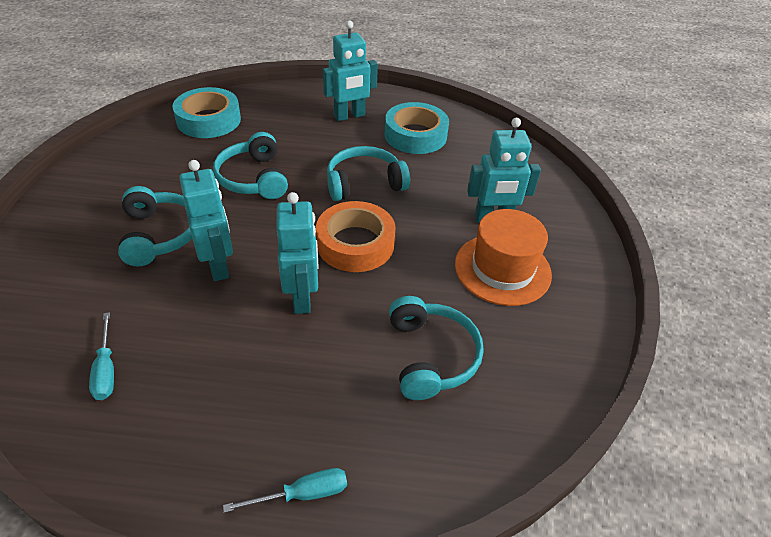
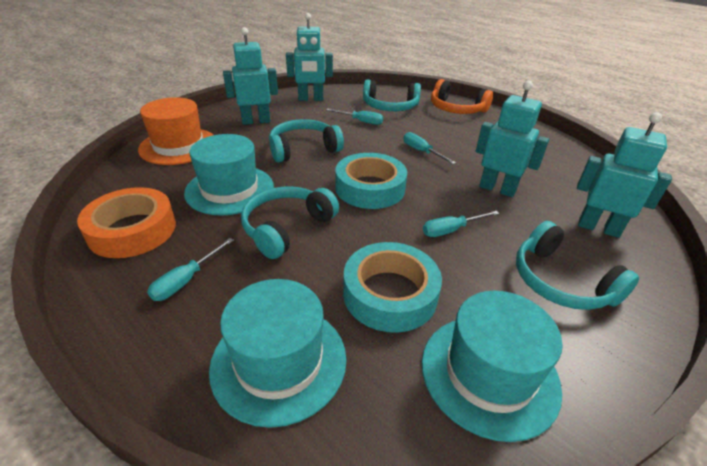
orange headphones: none = 0 -> [431,79,493,114] = 1
turquoise hat: none = 0 -> [184,134,274,215] [209,279,347,428] [422,291,563,442] = 3
turquoise screwdriver: [89,312,114,400] [223,468,347,513] = 2 -> [147,238,234,301] [326,109,383,125] [403,132,456,164] [423,211,500,237] = 4

